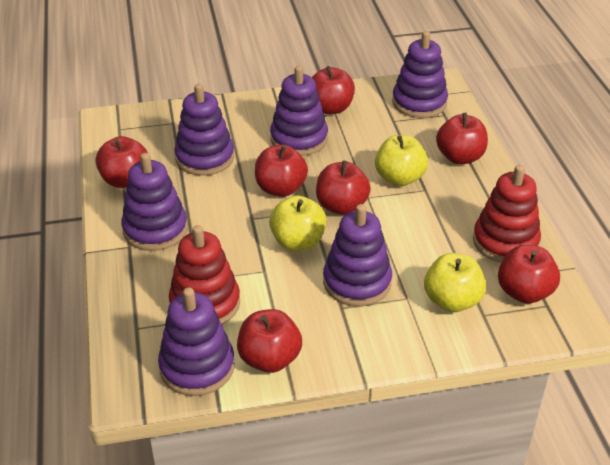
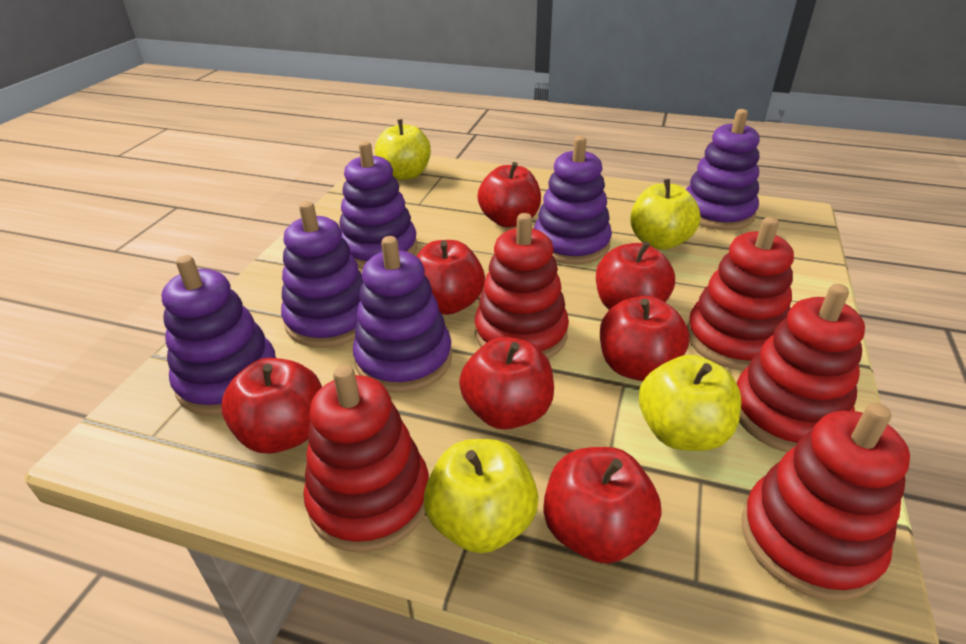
red stacking toy: [169,225,240,325] [473,165,541,263] = 2 -> [304,365,429,553] [475,213,569,359] [687,217,794,371] [737,284,865,453] [742,403,910,601] = 5
yellow apple: [269,195,326,251] [375,135,428,186] [424,253,486,312] = 3 -> [375,119,431,180] [424,439,538,553] [630,179,701,250] [639,355,742,451] = 4

